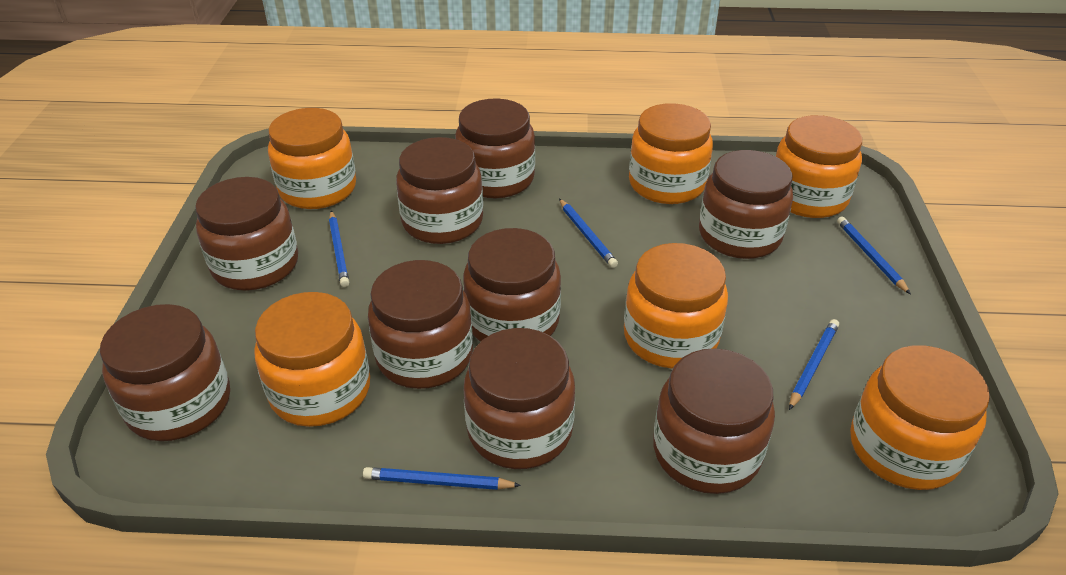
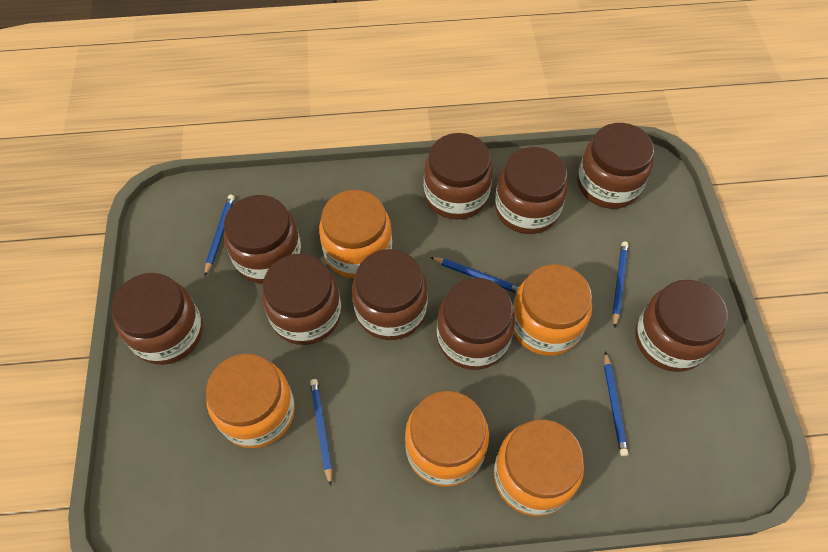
orange jar: [254,292,370,427] [268,108,356,209] [624,243,728,368] [629,103,713,204] [776,115,862,218] [850,345,990,490] = 6 -> [206,354,295,448] [319,190,392,278] [405,391,489,487] [494,419,584,516] [513,264,592,356] = 5

